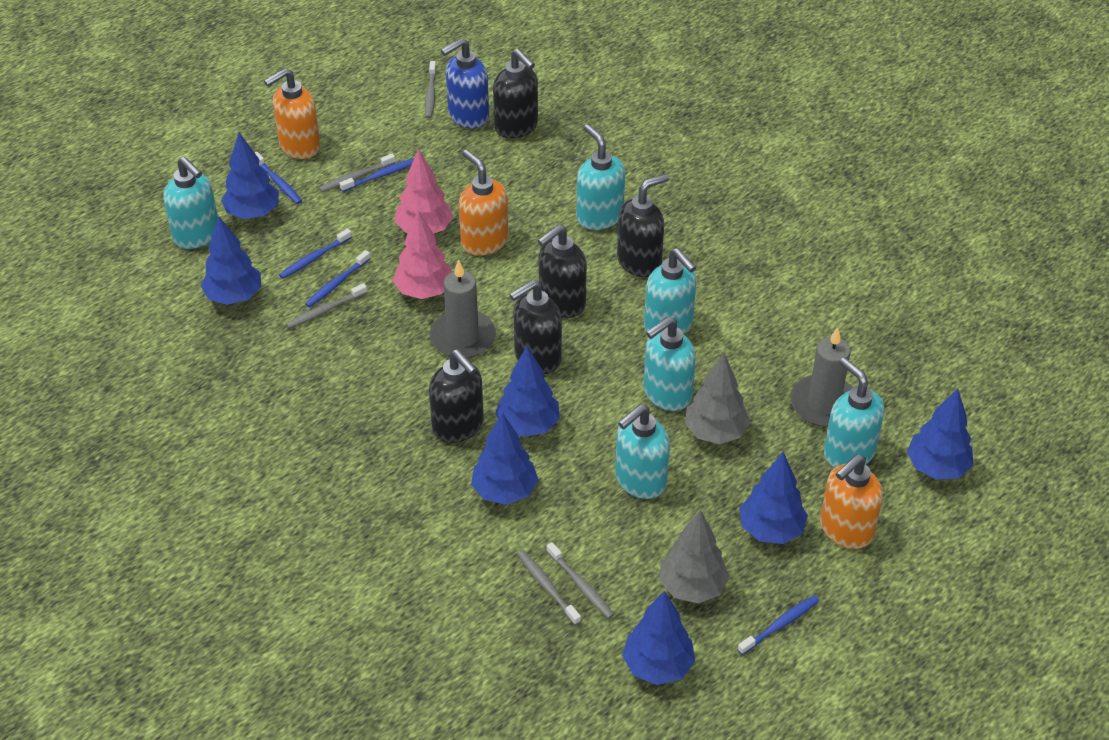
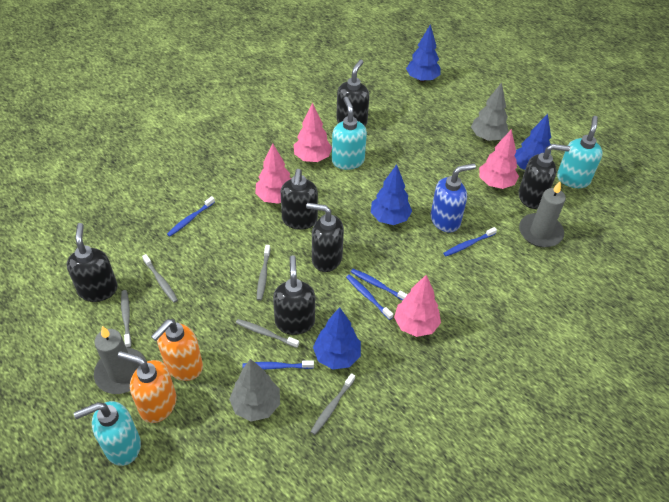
black soap dispenser: [429,349,484,443] [493,49,538,139] [509,280,562,374] [538,225,587,318] [617,173,669,277] = 5 -> [67,223,118,302] [273,255,315,335] [281,169,318,230] [306,203,344,272] [336,60,369,126] [518,144,570,209] = 6
blue tree: [200,216,261,305] [221,133,279,219] [471,413,538,505] [495,346,560,437] [622,591,695,685] [739,452,808,544] [907,389,973,480] = 7 -> [313,307,361,369] [371,165,412,225] [406,24,441,82] [514,114,551,170] = 4
orange soap dispenser: [264,68,320,159] [459,149,509,256] [820,454,883,549] = 3 -> [118,351,177,423] [151,319,203,381] = 2
pink tree: [393,211,452,299] [395,149,453,234] = 2 -> [255,143,291,204] [294,103,332,162] [394,275,441,337] [479,129,519,189] = 4
turquoise soap dispenser: [164,157,218,249] [576,124,625,230] [615,404,670,499] [643,316,696,411] [644,248,696,334] [824,357,884,468] = 6 -> [74,401,141,466] [332,97,367,170] [557,116,603,188] = 3

